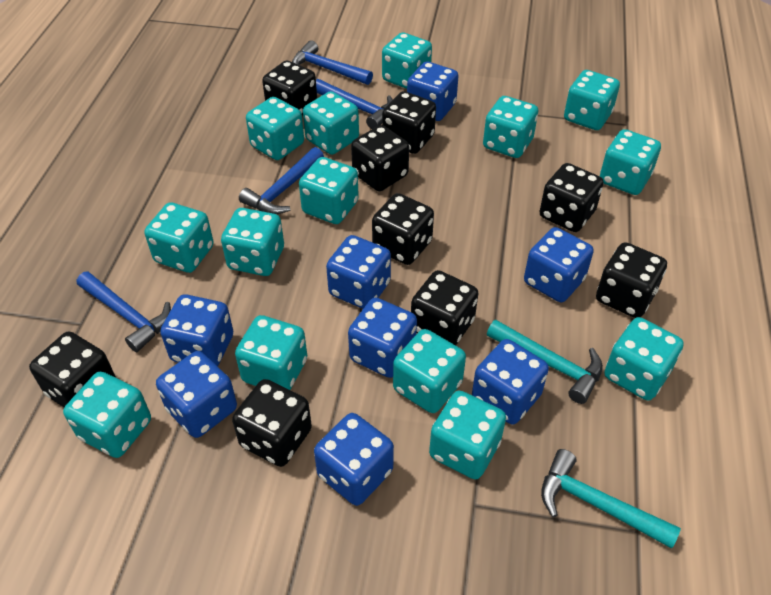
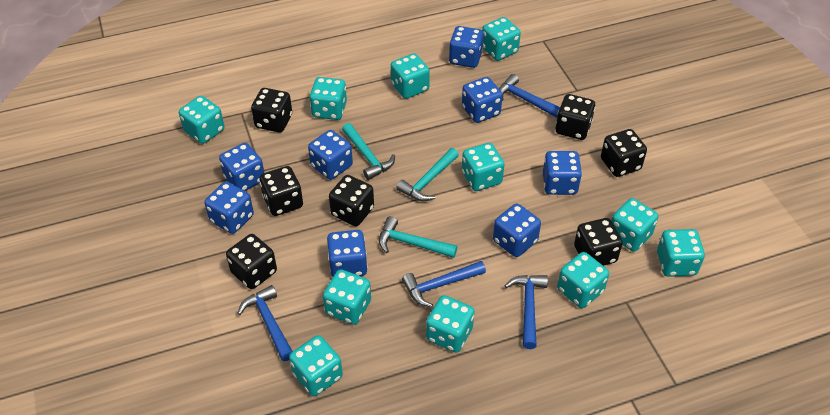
black dice: [29,332,116,407] [232,379,312,467] [262,61,317,115] [351,125,409,191] [372,193,434,265] [382,91,436,154] [411,270,478,345] [539,163,604,232] [596,242,667,318] = 9 -> [226,234,277,289] [251,88,292,132] [259,166,303,216] [329,175,374,226] [556,94,595,140] [574,218,623,266] [601,129,647,177] = 7
turquoise dice: [63,372,151,458] [144,202,214,273] [221,208,284,276] [235,315,307,390] [246,97,304,160] [299,157,359,224] [303,91,359,155] [382,32,432,89] [393,329,466,413] [429,391,506,480] [483,96,538,158] [564,70,620,130] [600,129,661,195] [604,317,684,401] = 14 -> [179,96,224,144] [289,335,343,396] [310,77,347,120] [323,269,371,325] [391,53,430,99] [426,295,474,353] [462,143,504,191] [482,17,521,61] [557,252,609,308] [611,198,658,252] [657,229,705,277] = 11
turquoise hammer: [487,320,603,404] [541,449,681,549] = 2 -> [342,123,395,180] [379,216,457,258] [396,148,459,201] = 3

